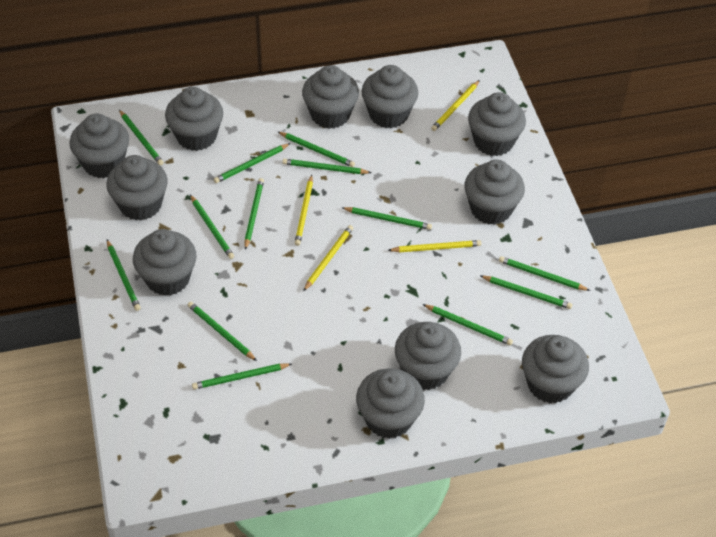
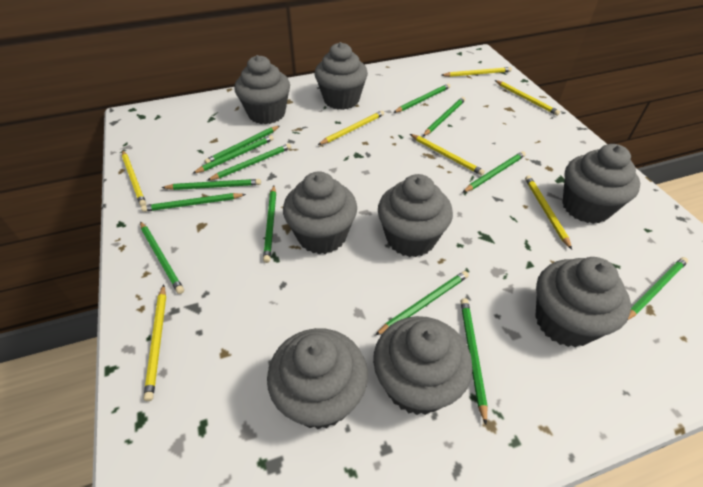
grey cupcake: [69,114,129,178] [106,155,168,221] [133,229,197,296] [165,87,223,151] [302,65,359,129] [356,368,425,439] [362,65,418,128] [395,322,461,390] [464,160,525,225] [468,92,526,156] [522,335,589,404] = 11 -> [234,55,290,124] [267,328,368,429] [283,171,357,254] [315,42,368,110] [373,316,473,415] [378,174,453,257] [535,257,631,347] [562,144,640,224] = 8
yellow pencil: [295,175,313,246] [303,225,353,291] [388,240,481,252] [431,80,480,131] = 4 -> [122,150,146,206] [144,284,166,401] [318,111,384,145] [410,134,485,176] [441,67,512,77] [495,80,560,116] [525,175,572,250] = 7

